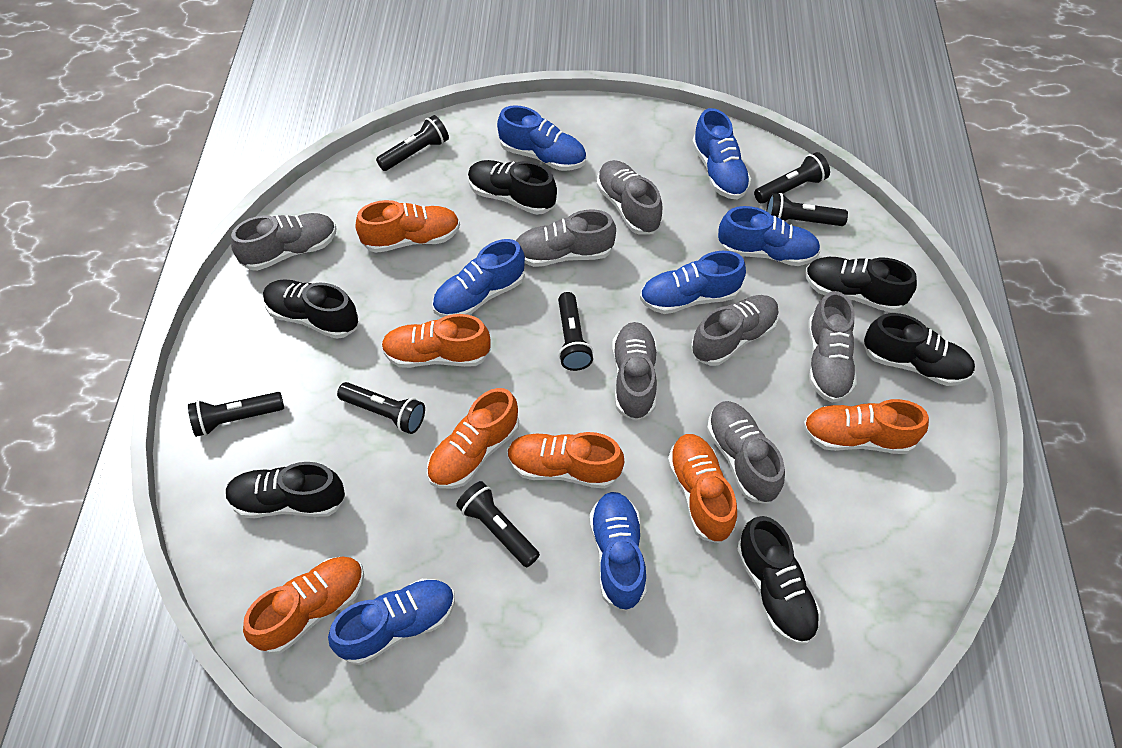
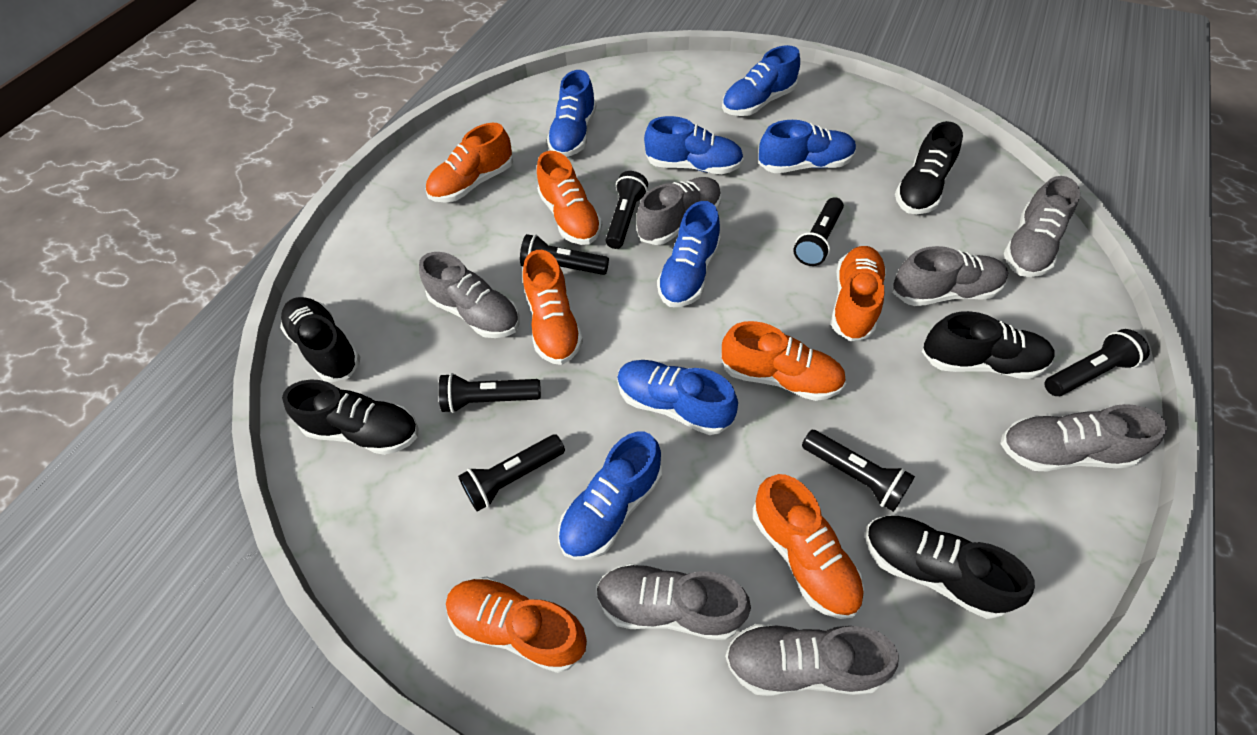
black shoe: [225,462,346,518] [263,279,358,339] [468,160,557,215] [736,516,821,645] [805,257,917,313] [863,313,975,386] = 6 -> [280,297,360,382] [282,380,419,455] [865,515,1035,619] [895,121,963,214] [922,311,1054,379] = 5

